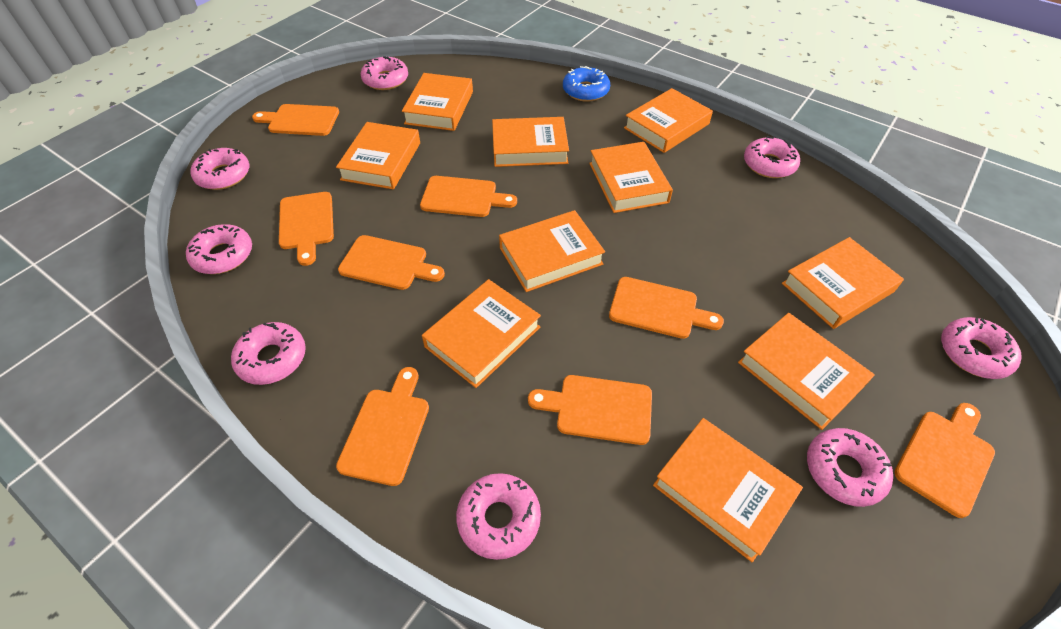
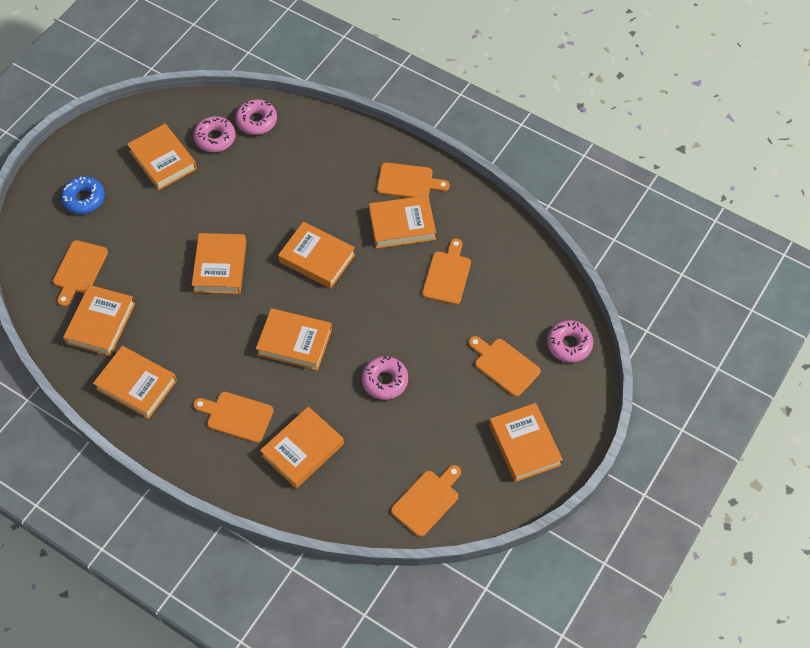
orange book: [336,122,420,189] [402,73,473,131] [422,279,541,388] [492,117,569,167] [499,210,605,292] [589,142,673,213] [624,88,713,153] [653,418,803,562] [738,313,875,430] [782,237,904,329] = 10 -> [63,285,135,356] [93,346,177,419] [127,124,197,190] [192,233,246,294] [256,308,332,370] [260,407,344,488] [278,222,355,289] [369,195,436,248] [489,403,563,482] = 9
orange cutting board: [252,104,339,136] [279,192,334,266] [336,367,429,486] [338,235,445,290] [420,176,517,217] [528,375,652,445] [609,277,724,339] [894,403,995,518] = 8 -> [53,240,108,306] [193,392,274,443] [377,163,450,198] [391,465,461,537] [422,238,471,305] [468,336,541,397] = 6
pink donut: [186,224,252,274] [190,148,249,190] [231,322,306,385] [361,56,408,90] [456,473,541,560] [744,136,800,178] [807,428,893,507] [941,317,1022,379] = 8 -> [193,116,236,152] [235,99,277,135] [362,356,408,400] [547,320,593,363] = 4

